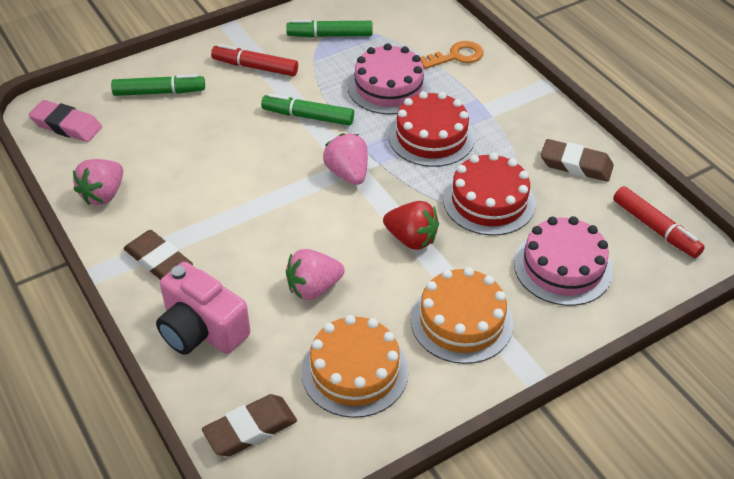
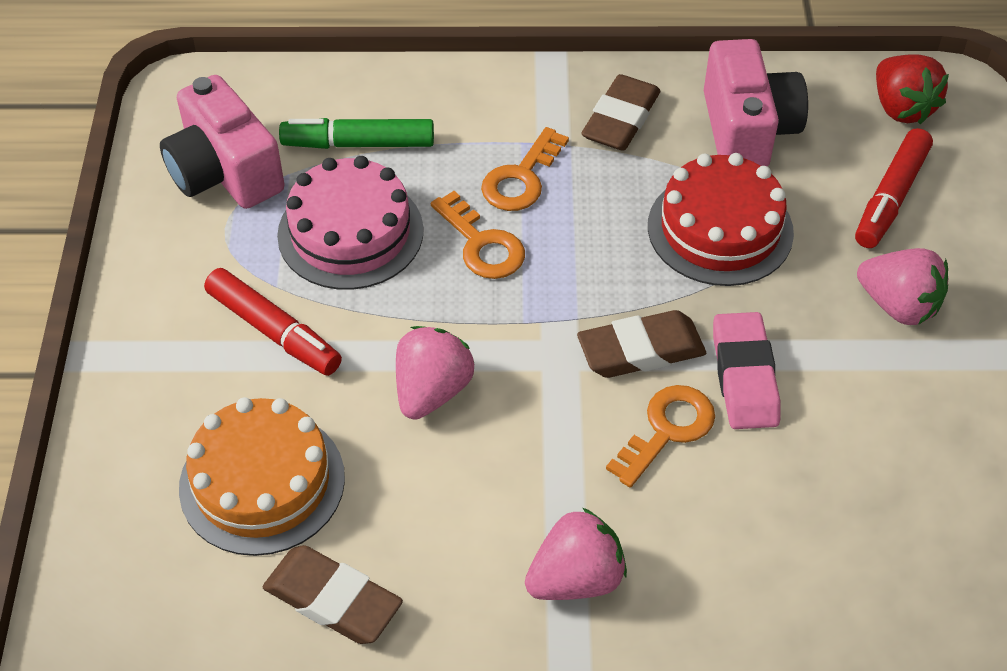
green marker: [111,74,205,96] [261,94,354,126] [286,20,373,38] = 3 -> [279,118,434,149] = 1
orange cake: [301,315,409,418] [410,267,513,364] = 2 -> [179,397,345,556] = 1
orange key: [420,41,484,69] = 1 -> [431,191,525,279] [481,127,569,211] [606,385,715,488] = 3
pink cake: [348,43,430,115] [514,216,613,306] = 2 -> [277,156,424,290] = 1
pink camera: [156,262,250,355] = 1 -> [160,75,285,209] [704,39,808,167] = 2
red cake: [388,91,475,167] [443,153,535,236] = 2 -> [648,153,794,286] = 1

